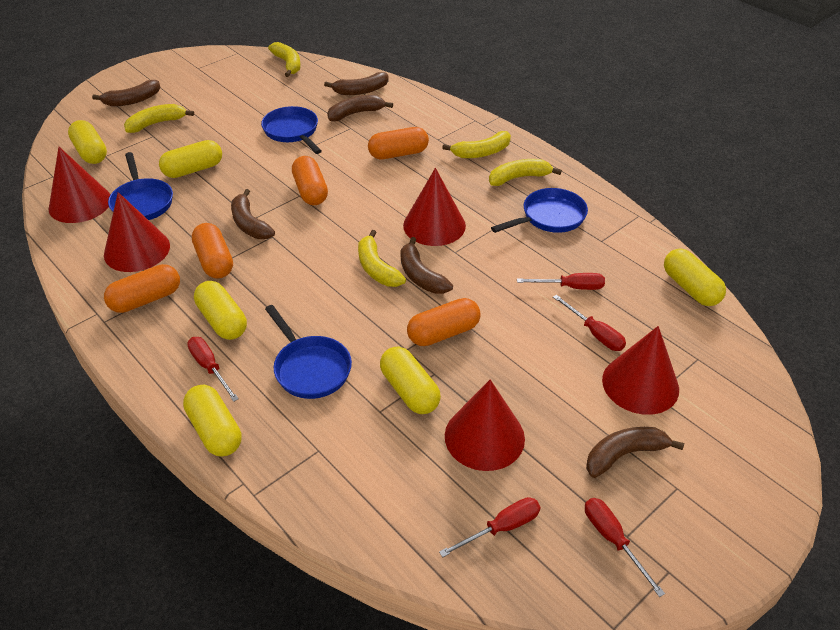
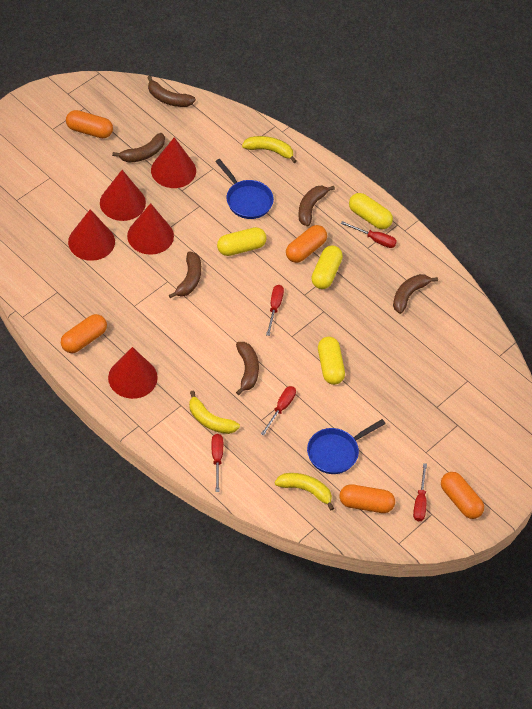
blue pan: [108,152,173,220] [261,106,322,154] [265,305,352,399] [491,188,588,233] = 4 -> [215,159,274,219] [307,419,386,474] = 2
yellow banana: [124,104,194,133] [268,42,301,77] [358,230,406,287] [442,131,511,158] [489,159,562,186] = 5 -> [189,391,240,434] [242,136,297,163] [275,473,334,510] = 3
yellow capsule: [68,120,107,164] [159,140,222,178] [183,385,242,456] [194,281,247,340] [380,347,441,414] [664,248,726,306] = 6 -> [217,227,267,256] [311,246,343,289] [318,337,345,385] [349,193,393,229] = 4

